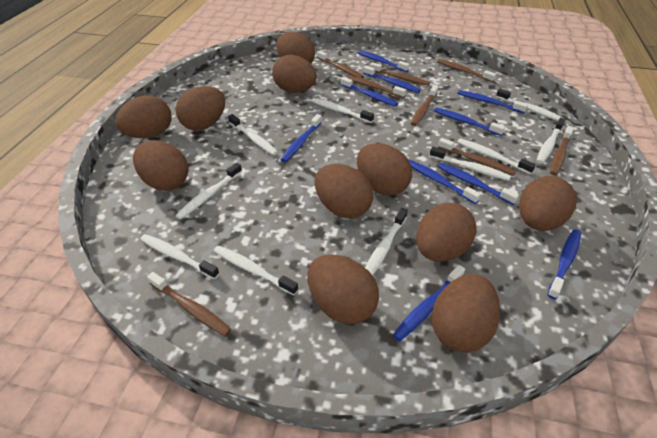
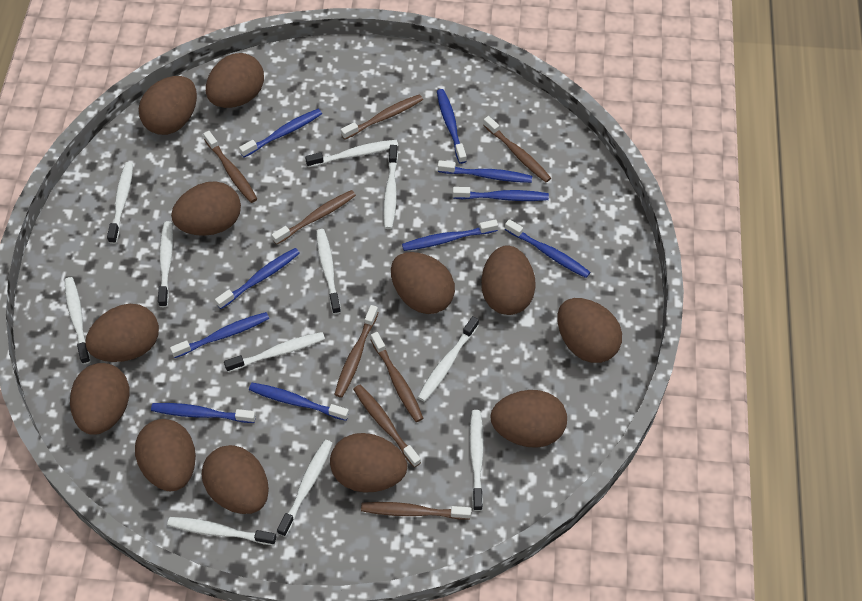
brown egg: [115,95,172,138] [133,140,188,191] [176,86,225,130] [272,55,317,93] [276,32,315,64] [307,255,379,324] [315,164,373,219] [357,143,412,196] [416,203,476,262] [432,274,500,353] [519,176,577,231] = 11 -> [70,363,130,435] [85,304,159,362] [135,419,196,491] [139,76,197,135] [171,181,241,236] [202,445,269,514] [206,53,264,108] [330,433,407,493] [391,252,455,314] [481,245,536,315] [490,390,567,448] [557,298,622,363] = 12
white toothbrush: [140,234,219,279] [175,163,242,219] [214,246,298,295] [228,114,278,155] [311,98,374,123] [365,208,408,276] [430,147,511,181] [457,139,536,174] [496,89,563,121] [536,118,566,164] = 10 -> [65,277,91,364] [107,162,133,244] [158,221,173,307] [167,517,276,545] [224,332,325,372] [277,440,333,537] [305,140,398,167] [316,229,341,314] [383,145,398,229] [418,316,479,402] [470,410,484,511] = 11

